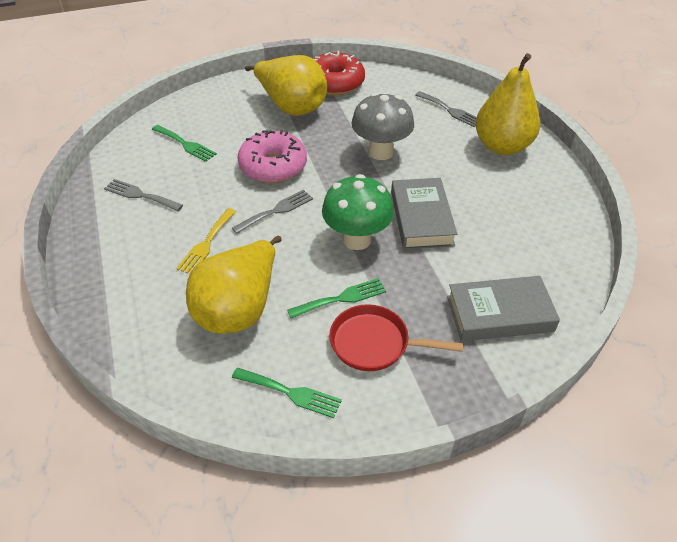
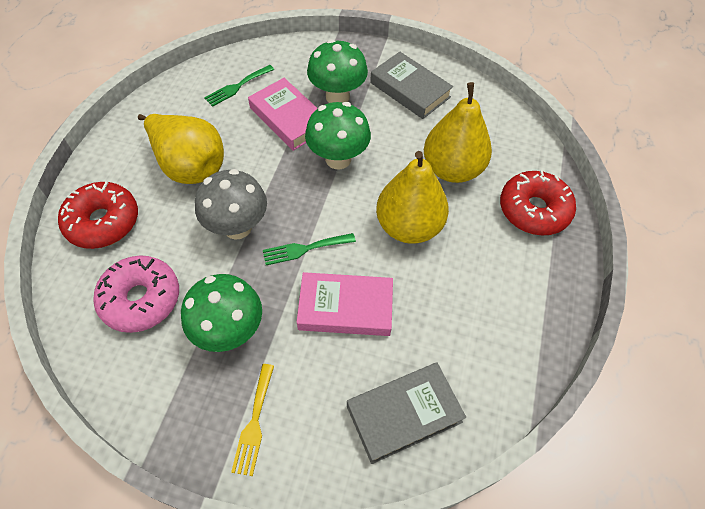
green fork: [152,125,217,162] [232,368,342,418] [287,278,386,319] = 3 -> [204,65,274,107] [263,233,356,265] = 2
green mushroom: [322,174,394,250] = 1 -> [181,274,262,352] [305,102,371,170] [307,39,368,103] = 3
grey fork: [104,179,183,211] [232,190,313,234] [415,91,477,127] = 3 -> none = 0
pink book: none = 0 -> [248,78,318,151] [297,272,393,336] = 2
red donut: [314,51,365,95] = 1 -> [58,181,138,249] [500,170,576,235] = 2
red pan: [329,304,463,371] = 1 -> none = 0

